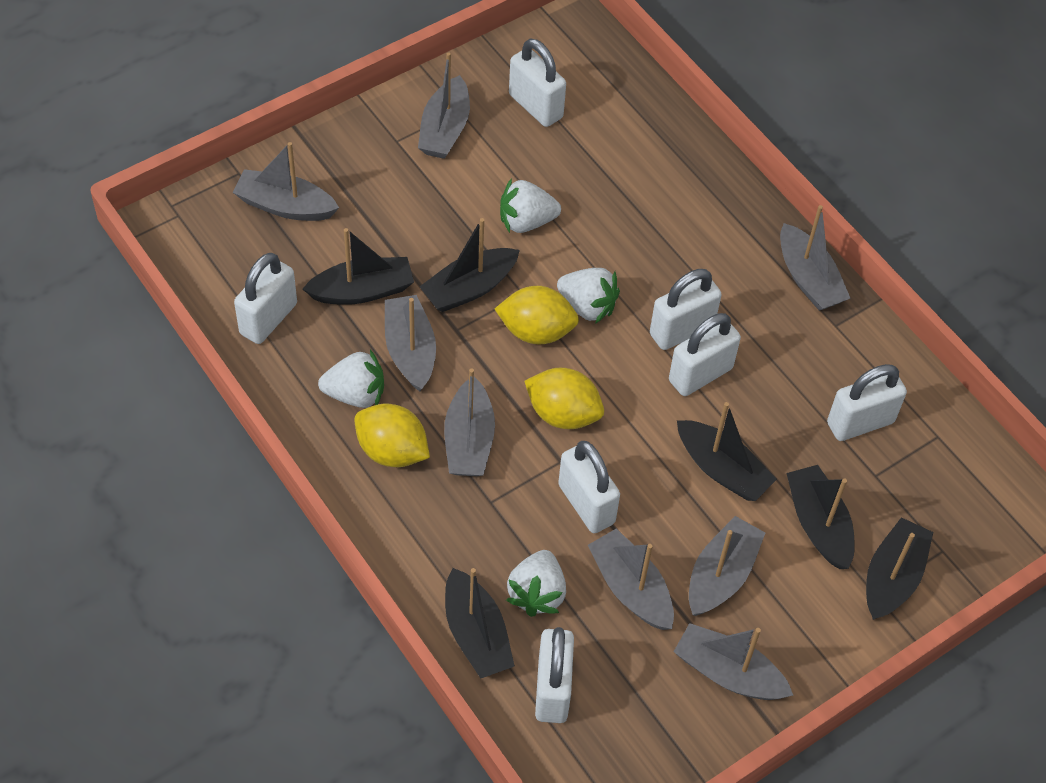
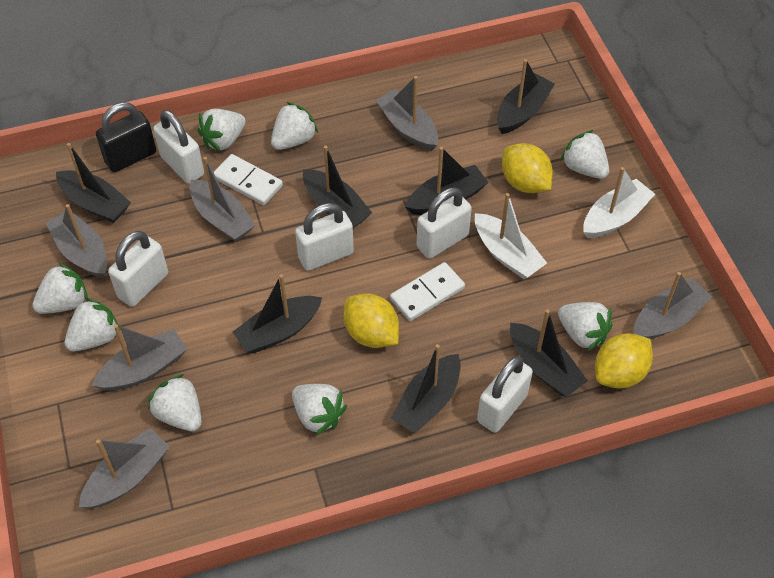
black boat: [303,228,414,305] [420,218,520,312] [445,568,515,678] [677,402,777,501] [786,465,855,569] [866,517,933,620] = 6 -> [56,143,131,223] [233,274,322,353] [303,145,372,228] [391,344,461,434] [405,147,488,215] [497,59,555,134] [510,309,588,397] = 7
black padlock: none = 0 -> [96,102,156,172] = 1
grey boat: [233,142,339,221] [385,295,436,392] [418,52,470,159] [444,368,495,476] [588,529,674,630] [674,623,793,700] [689,516,765,616] [780,205,850,311] = 8 -> [46,204,107,278] [79,428,170,508] [92,324,187,391] [190,157,256,242] [376,76,438,151] [634,272,712,339] = 6
white boat: none = 0 -> [475,193,547,279] [584,167,655,238] = 2
white domino: none = 0 -> [214,154,283,205] [390,262,465,321] = 2
white padlock: [234,253,297,344] [509,38,566,127] [535,627,574,723] [558,441,620,533] [650,269,722,350] [669,313,741,396] [827,364,907,441] = 7 -> [108,231,168,307] [153,110,204,184] [295,203,354,271] [417,187,472,259] [477,356,533,433] = 5
white strawberry: [318,350,384,408] [500,178,561,233] [506,550,566,617] [557,268,620,324] = 4 -> [32,263,88,314] [65,298,120,351] [148,374,202,431] [198,109,246,152] [271,102,318,150] [292,384,347,436] [558,302,613,351] [560,130,609,179] = 8

